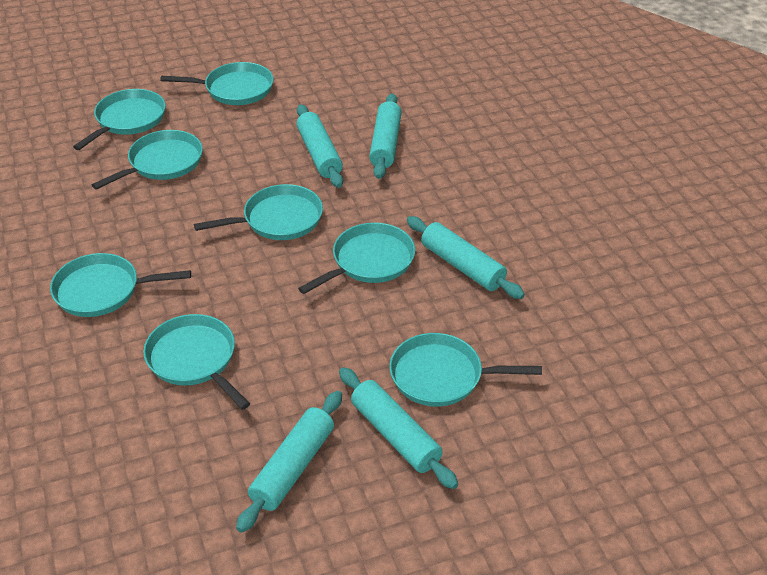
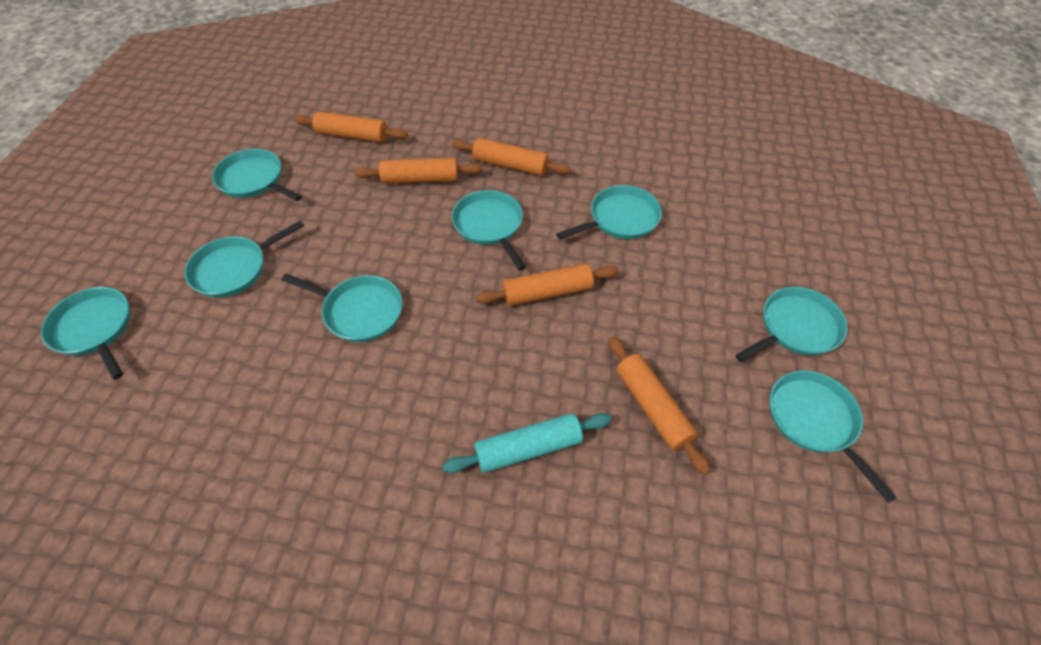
orange rolling pin: none = 0 -> [294,111,408,143] [355,158,483,184] [452,138,571,176] [475,264,619,306] [608,336,710,475] = 5
turquoise rolling pin: [236,391,342,533] [296,104,343,188] [339,367,458,489] [369,93,402,179] [407,216,525,299] = 5 -> [442,413,611,473] = 1

